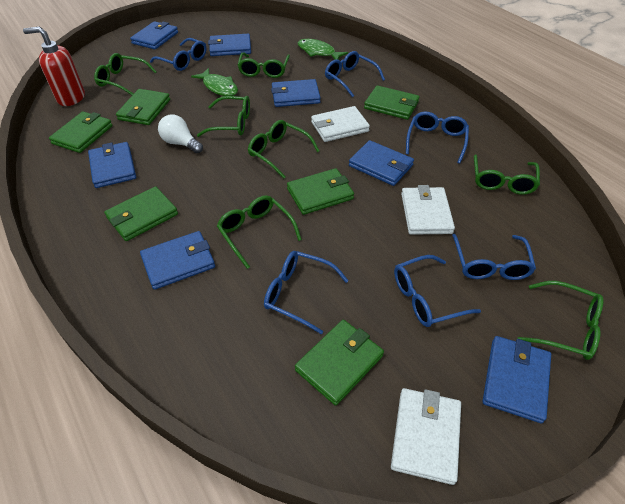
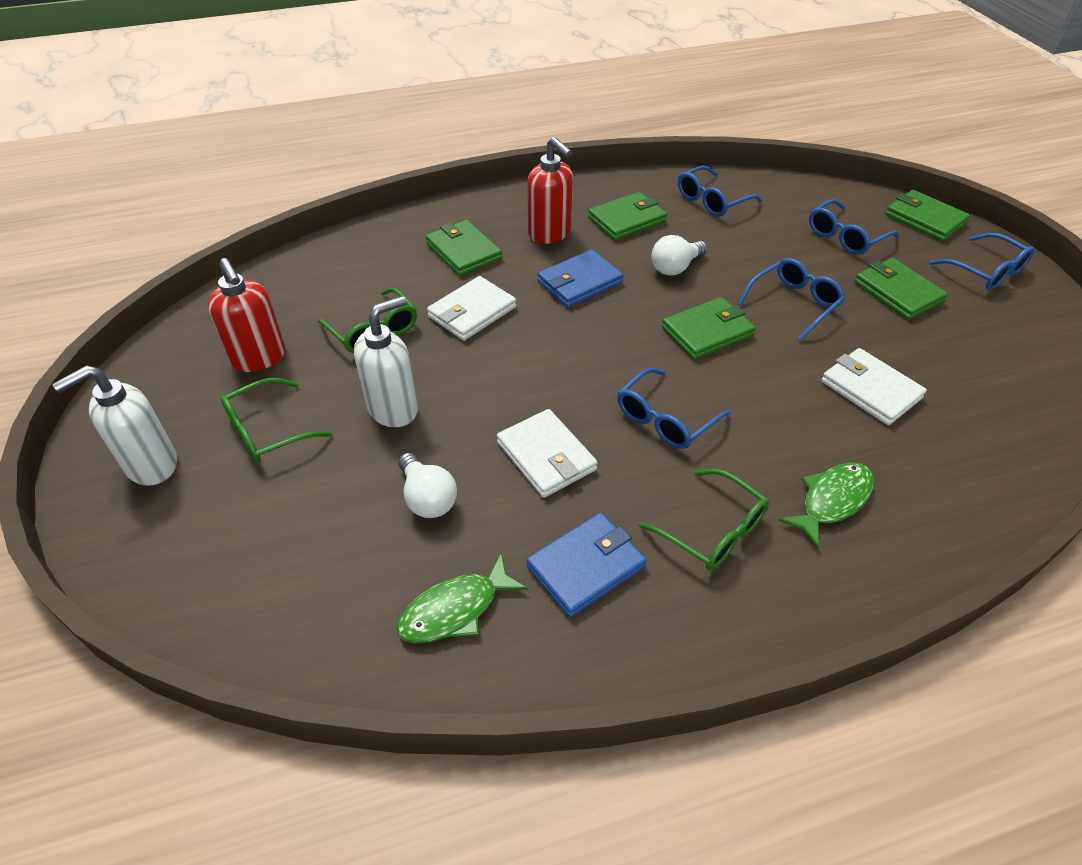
blue glasses: [150,38,206,71] [264,251,349,334] [325,51,385,97] [394,255,481,327] [406,112,469,164] [452,234,536,280] = 6 -> [617,368,730,449] [678,166,762,217] [738,258,845,341] [809,199,899,255] [930,233,1035,290] = 5
blue wallet: [88,142,136,188] [130,21,178,49] [140,231,215,290] [208,34,251,56] [271,79,321,107] [349,140,414,186] [483,336,551,423] = 7 -> [526,512,647,617] [537,250,624,308] = 2
green glasses: [94,53,157,95] [197,96,250,137] [217,195,302,269] [238,52,290,78] [248,120,319,178] [474,155,540,195] [517,281,603,360] = 7 -> [220,378,333,463] [318,288,417,353] [639,469,769,571] = 3
green wallet: [49,111,113,153] [104,186,178,241] [116,89,170,125] [287,168,354,215] [295,320,384,406] [364,85,419,120] = 6 -> [425,220,502,276] [588,192,667,241] [662,297,756,360] [854,258,948,320] [885,190,970,241] = 5
red soap dispenser: [23,27,85,106] = 1 -> [208,258,285,372] [527,137,573,244] = 2
white light bulb: [158,114,203,153] = 1 -> [398,453,457,518] [651,235,707,276] = 2
white soap dispenser: none = 0 -> [52,365,177,486] [354,296,418,427] = 2

